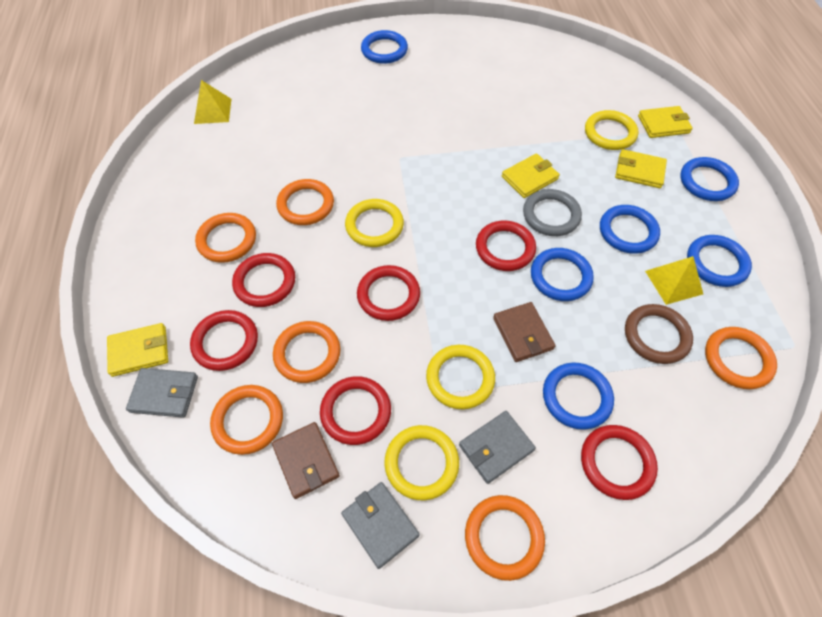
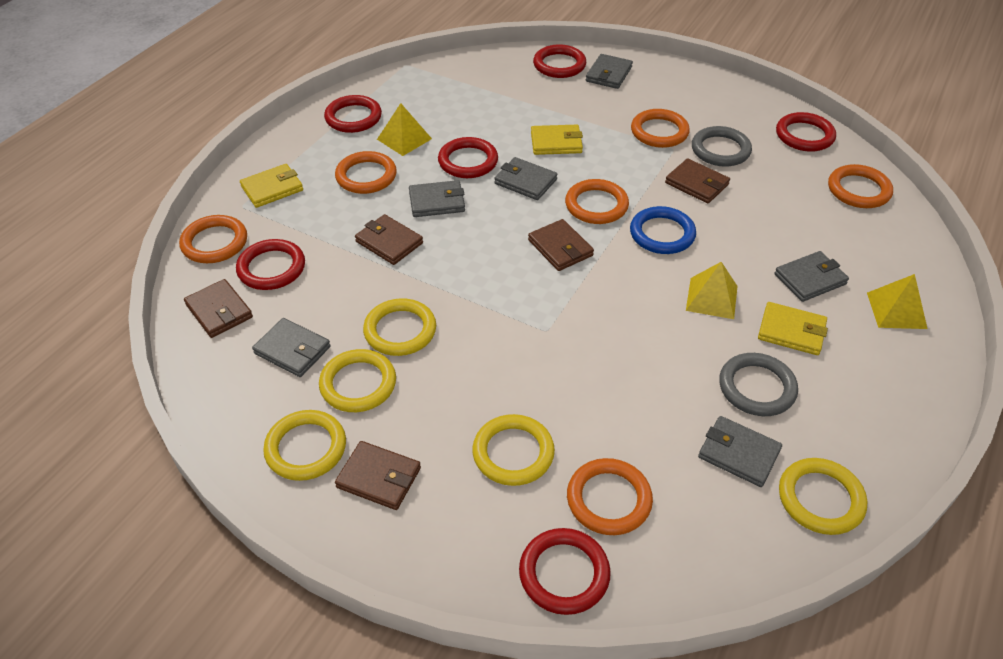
blue ring: [361,30,408,64] [531,248,594,301] [543,362,614,430] [600,205,660,254] [680,157,739,201] [687,235,752,287] = 6 -> [630,206,696,254] = 1
brown ring: [625,304,693,364] = 1 -> none = 0
brown wallet: [272,422,340,499] [493,302,555,362] = 2 -> [184,279,253,338] [335,441,421,510] [355,214,423,265] [528,219,594,271] [665,158,730,203] = 5
grey ring: [523,189,582,236] = 1 -> [692,126,752,167] [719,353,798,416] = 2
grey wallet: [126,368,198,418] [341,482,420,569] [459,411,536,484] = 3 -> [252,318,331,377] [409,180,465,217] [494,157,558,200] [586,54,633,89] [698,416,782,487] [775,251,849,302] = 6
yellow pyramid: [194,80,231,124] [645,256,703,305] = 2 -> [377,103,432,156] [686,262,737,319] [867,274,928,329] = 3
yellow ring: [345,199,404,247] [384,425,459,500] [426,345,495,409] [585,110,638,150] = 4 -> [263,410,346,481] [319,349,396,412] [363,298,436,356] [472,414,555,486] [779,458,867,535] = 5
yellow wallet: [107,323,168,377] [502,153,560,198] [615,149,667,188] [638,106,693,138] = 4 -> [240,164,303,208] [531,125,583,155] [758,302,828,355] = 3

